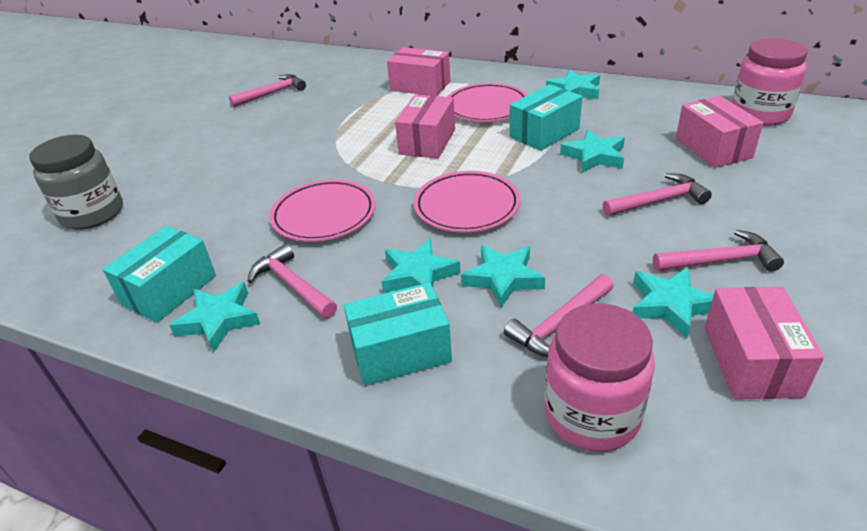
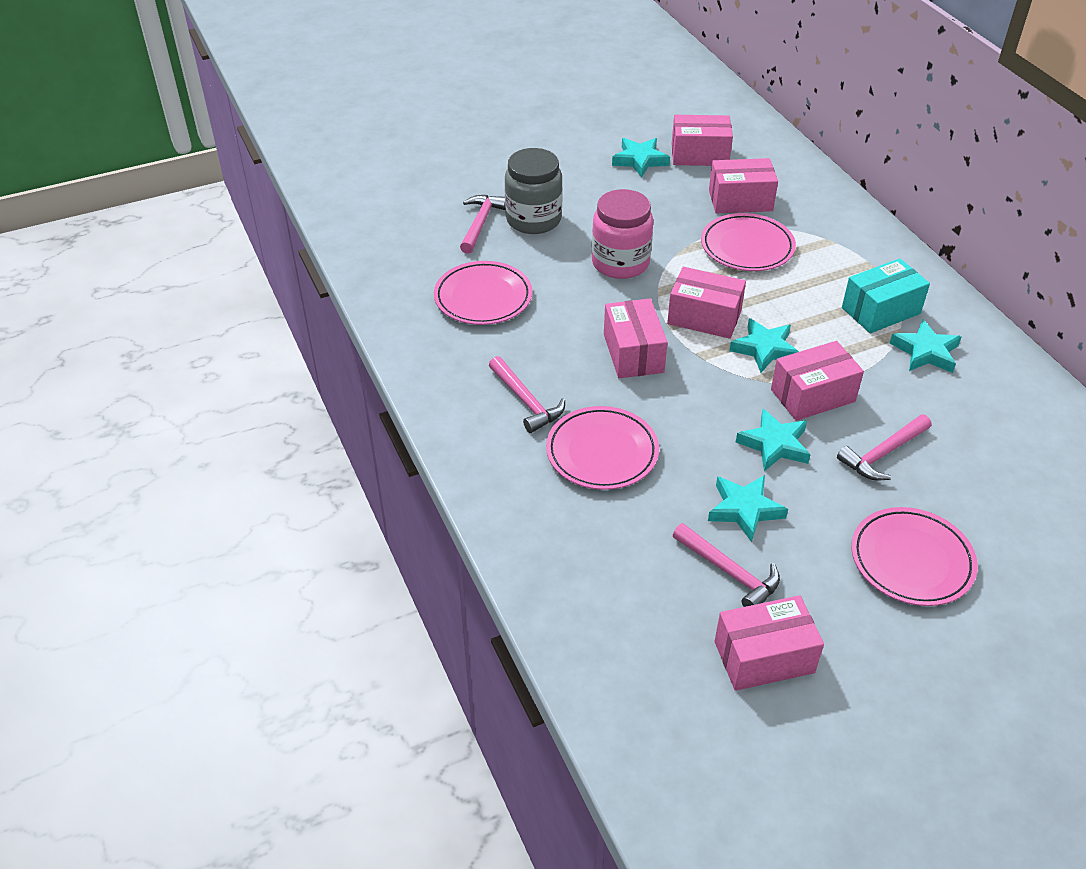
pink box: [387,47,450,96] [395,95,455,158] [676,96,763,168] [704,287,824,399] = 4 -> [604,299,668,378] [667,267,746,339] [671,115,733,166] [709,158,778,213] [715,595,824,691] [771,341,864,421] = 6
pink hammer: [229,74,306,107] [247,244,337,318] [504,274,614,357] [603,173,712,216] [653,230,784,272] = 5 -> [460,195,506,254] [489,356,565,433] [673,523,780,607] [837,414,931,480] = 4
pink jar: [544,304,655,452] [732,38,808,126] = 2 -> [592,189,653,279] = 1
pink plate: [270,179,376,242] [414,171,521,233] [447,83,527,122] = 3 -> [434,261,532,325] [546,406,659,490] [701,213,796,271] [851,507,978,606] = 4
turquoise box: [103,226,216,322] [344,282,452,386] [509,84,582,151] = 3 -> [842,258,930,333] = 1
turquoise star: [169,282,260,353] [382,239,461,293] [461,245,545,308] [546,69,600,99] [560,130,625,173] [633,267,714,338] = 6 -> [612,138,670,178] [708,475,788,542] [729,318,799,373] [736,409,811,471] [890,319,961,373] = 5

